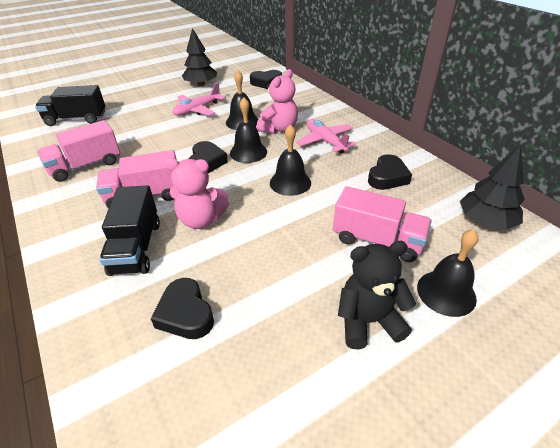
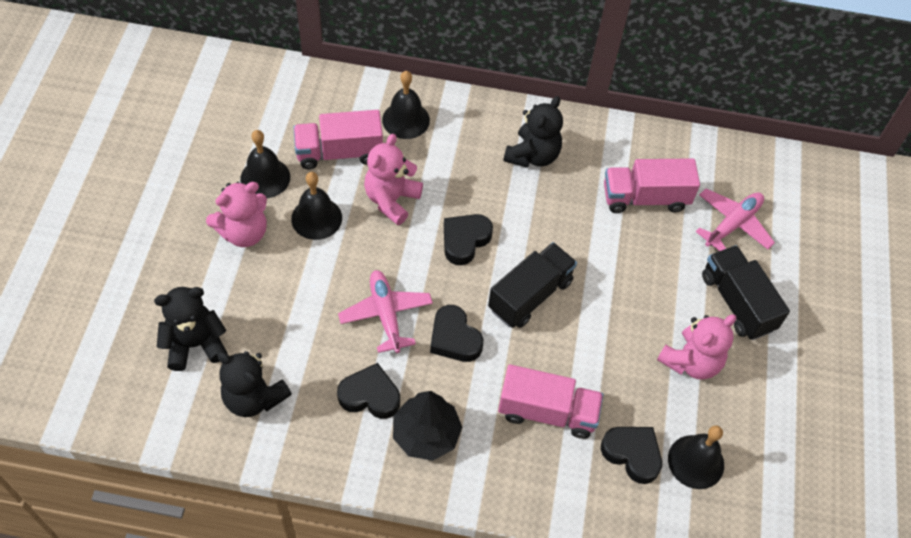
black teddy bear: [338,241,416,350] = 1 -> [154,287,227,371] [217,351,292,417] [503,96,563,168] = 3
black tree: [182,28,217,86] [460,145,525,230] = 2 -> [393,391,462,461] = 1
pink teddy bear: [165,158,229,229] [257,69,298,134] = 2 -> [206,182,267,247] [364,134,423,225] [657,315,736,379] = 3

